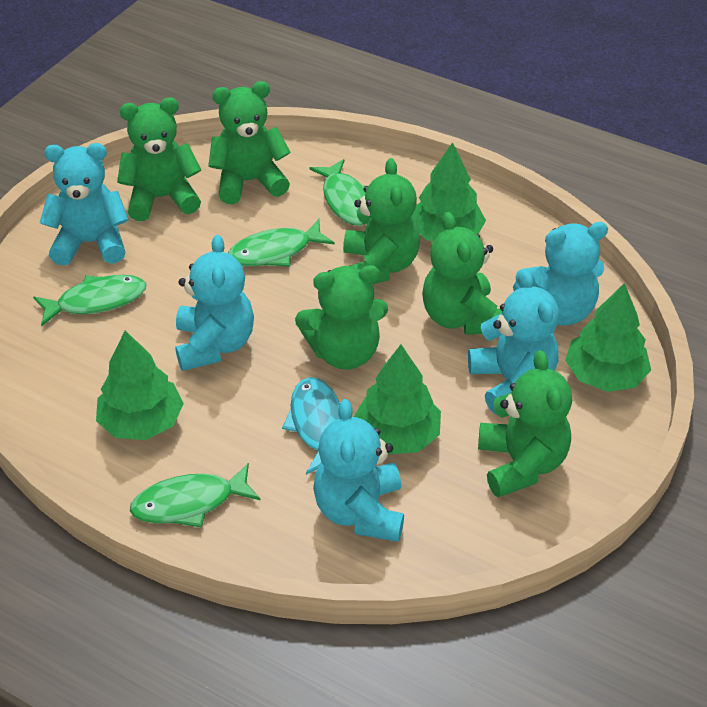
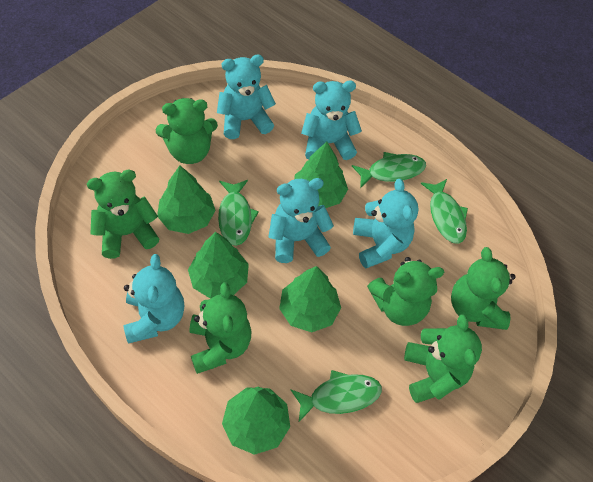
green tree: [96,331,184,440] [354,345,441,454] [412,142,486,241] [565,283,651,392] = 4 -> [157,166,216,234] [188,232,249,299] [222,386,290,455] [279,266,341,332] [294,142,348,208] = 5
turquoise fish: [282,377,340,474] = 1 -> none = 0

